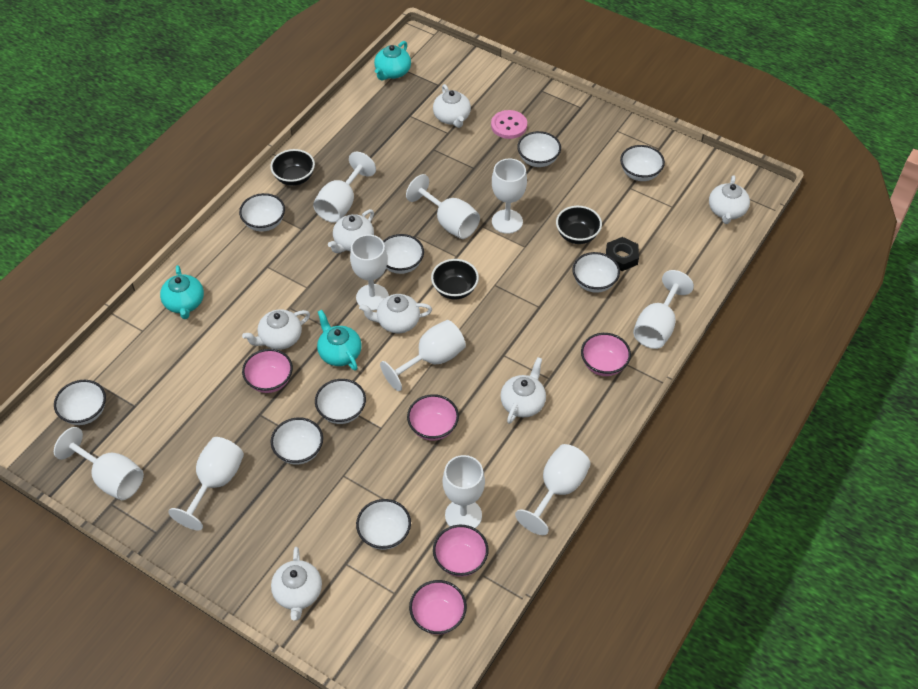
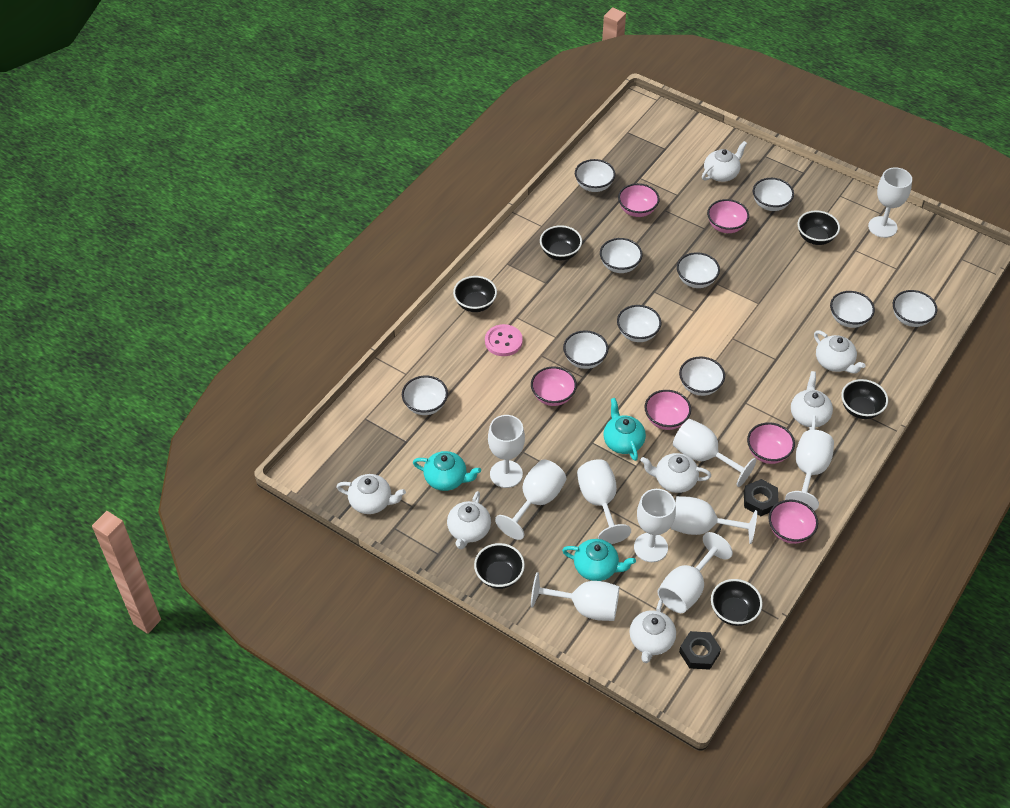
black bowl: [270,149,315,186] [431,259,479,299] [556,206,602,244] = 3 -> [453,276,497,312] [474,543,525,589] [540,225,582,260] [711,579,762,626] [798,211,840,245] [841,379,888,419] = 6
black nut: [606,237,639,271] = 1 -> [679,631,721,670] [744,479,779,516] = 2
pink bowl: [242,349,293,393] [407,394,459,441] [409,580,467,635] [433,525,489,577] [581,333,631,376] = 5 -> [531,366,577,406] [618,183,660,217] [645,390,691,430] [707,199,749,233] [747,422,795,464] [768,500,818,544] = 6
white bowl: [54,380,106,425] [239,193,285,231] [271,417,323,465] [315,379,366,424] [356,499,411,550] [383,234,424,274] [517,131,561,167] [572,252,620,293] [620,145,665,181] = 9 -> [402,375,448,415] [563,330,608,369] [575,159,616,192] [600,238,643,273] [617,305,662,342] [677,252,720,288] [679,357,725,396] [753,178,794,211] [830,291,875,328] [893,290,937,327] = 10

